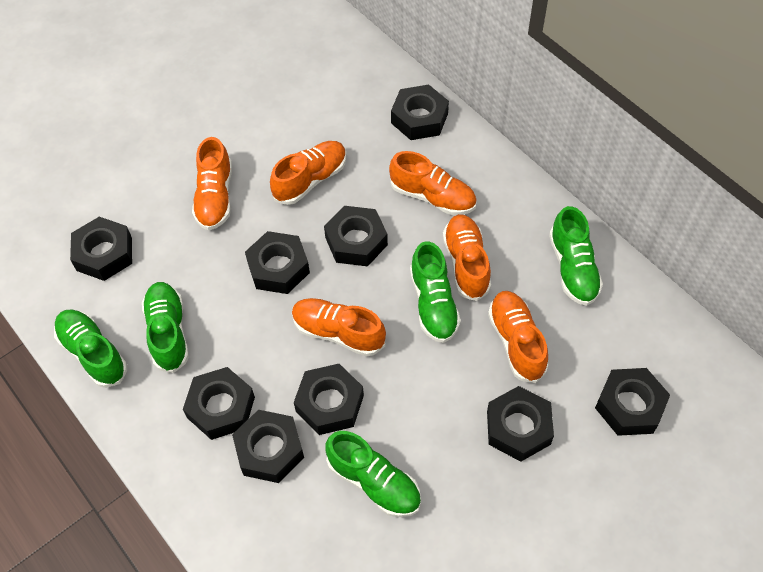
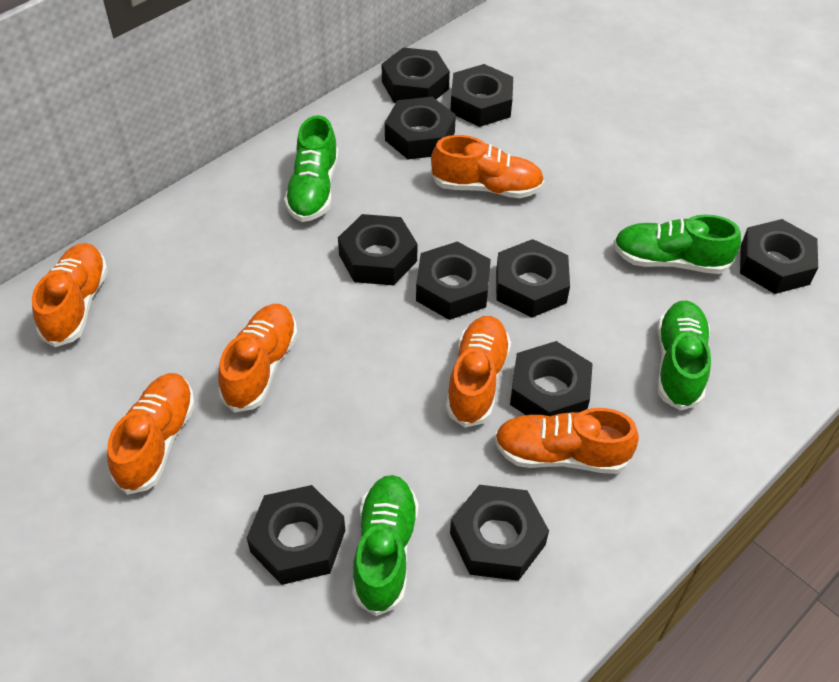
black nut: [70,217,132,281] [183,367,255,440] [232,410,304,483] [245,231,310,294] [294,364,364,435] [324,206,388,266] [391,85,449,140] [487,386,554,462] [595,368,670,436] = 9 -> [247,485,345,585] [338,214,418,285] [382,47,450,103] [385,97,456,159] [416,241,491,320] [450,64,513,127] [450,485,549,581] [496,239,570,317] [510,341,593,416] [740,219,818,294] = 10
green shoe: [54,310,127,388] [142,282,189,373] [325,431,421,517] [410,241,461,343] [549,206,603,306] = 5 -> [284,115,338,222] [352,475,419,616] [613,215,741,274] [657,301,711,411] = 4

